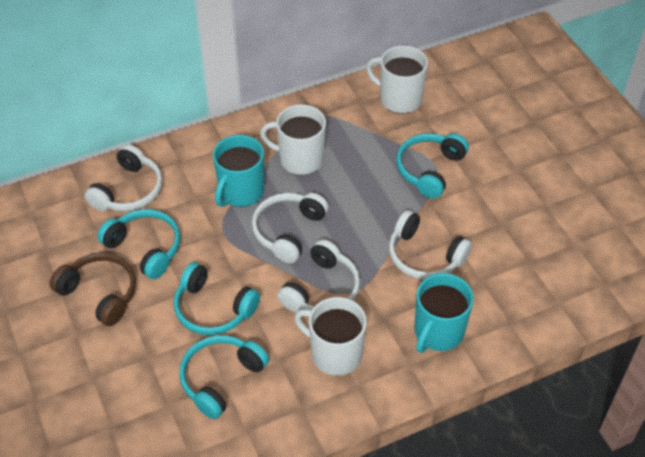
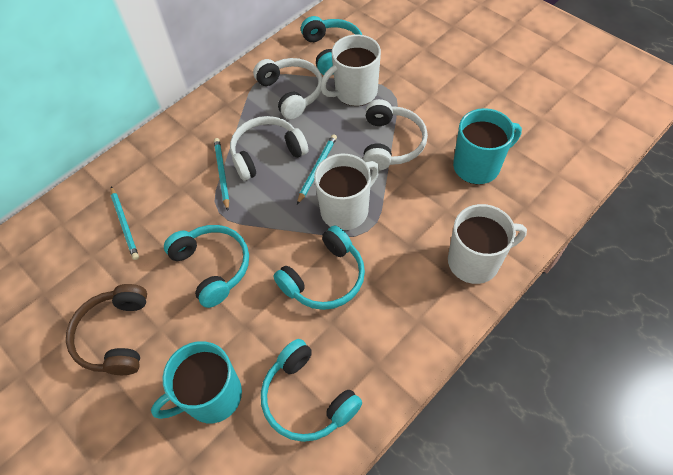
turquoise pencil: none = 0 -> [111,186,139,260] [214,138,229,211] [297,134,337,204] = 3
white headphones: [84,145,162,211] [252,193,329,263] [277,239,360,312] [389,210,472,280] = 4 -> [230,116,308,181] [253,58,322,119] [363,99,428,171] = 3

